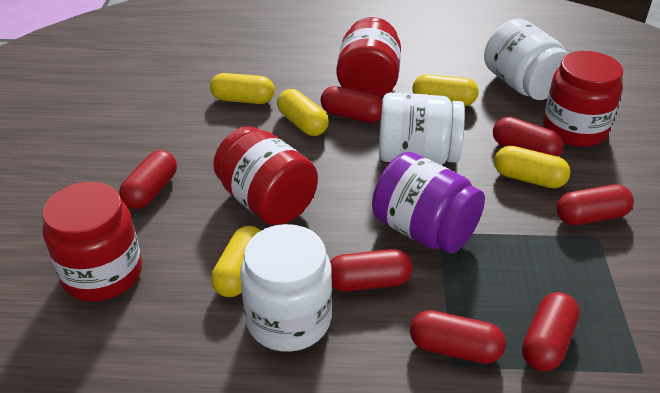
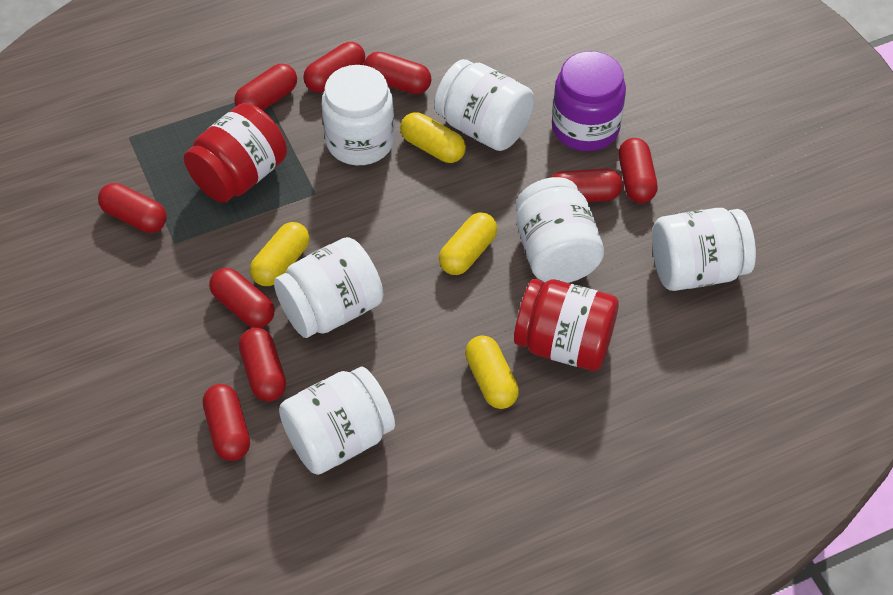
red capsule: [119,150,177,209] [320,86,383,123] [330,249,413,292] [410,310,506,364] [493,117,563,157] [522,292,580,371] [556,184,634,225] = 7 -> [98,183,167,233] [203,384,250,461] [209,268,274,328] [234,64,297,110] [239,328,286,401] [303,42,365,92] [364,52,431,94] [550,169,623,202] [619,138,658,203] = 9
red jar: [42,182,142,302] [213,126,318,225] [336,17,401,98] [543,51,623,147] = 4 -> [184,103,287,203] [514,279,619,371] = 2
white jar: [240,224,332,352] [379,93,465,165] [484,18,569,100] = 3 -> [274,237,384,338] [279,367,395,475] [322,65,394,165] [434,59,534,151] [516,177,604,283] [652,208,756,291] = 6
yellow capsule: [210,73,275,104] [211,226,261,297] [277,89,329,136] [412,74,479,106] [494,146,570,188] = 5 -> [250,222,310,286] [400,112,466,163] [439,212,498,275] [465,335,519,409] = 4

